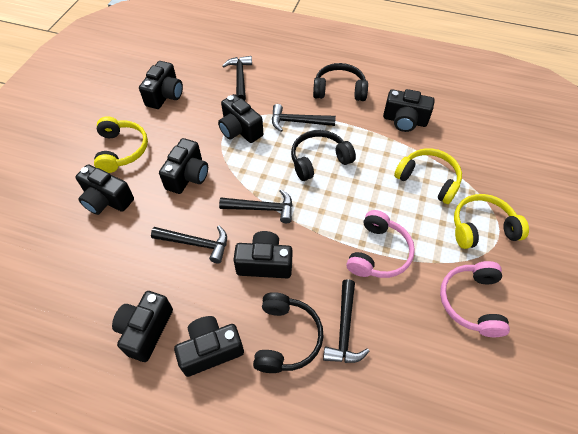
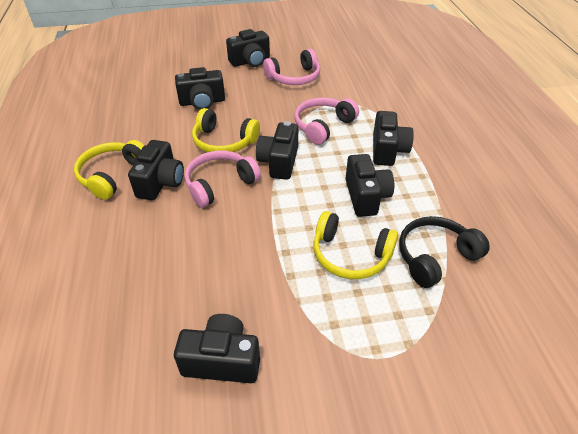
black camera: [75,165,134,215] [112,291,173,362] [139,61,183,109] [159,138,208,194] [174,316,244,377] [218,94,263,143] [233,231,292,278] [383,89,435,132] = 8 -> [128,140,184,200] [174,314,260,383] [175,67,225,110] [226,29,270,67] [256,121,298,180] [345,154,394,217] [373,111,414,166] = 7
black hammer: [151,226,227,263] [219,189,292,223] [222,56,252,101] [272,104,336,132] [323,279,370,363] = 5 -> none = 0
black headphones: [253,292,323,373] [291,130,356,181] [313,63,368,101] = 3 -> [399,216,490,288] = 1
pink headphones: [347,210,415,278] [440,261,510,337] = 2 -> [185,151,261,208] [263,49,320,85] [294,98,359,145] = 3

